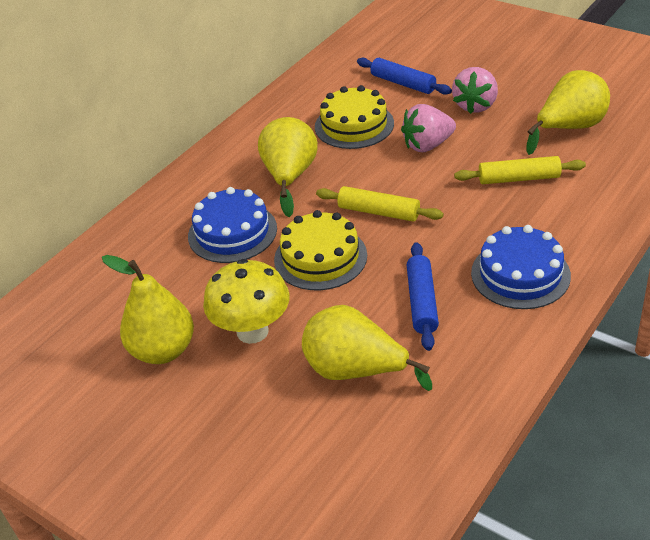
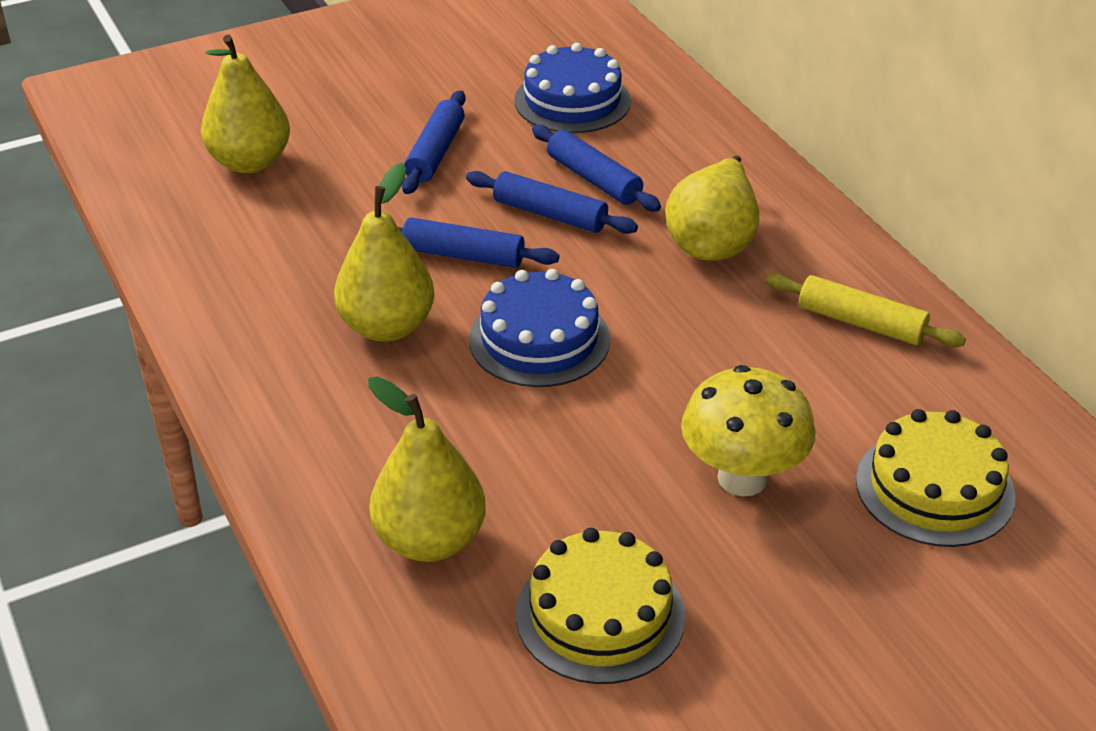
blue rolling pin: [357,58,452,95] [407,242,439,351] = 2 -> [398,217,559,268] [402,91,466,194] [466,171,638,234] [532,125,661,212] = 4
pink strawberry: [401,104,456,152] [452,67,498,114] = 2 -> none = 0
yellow rolling pin: [316,186,444,222] [454,156,586,184] = 2 -> [766,274,966,347] = 1

